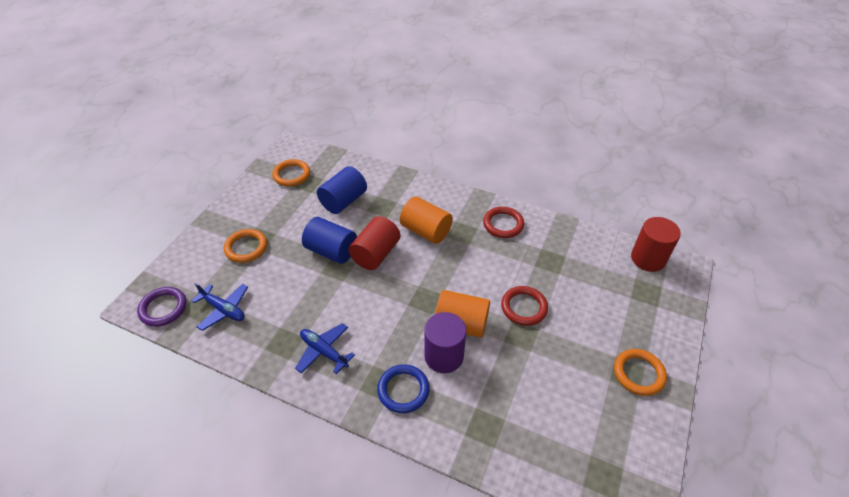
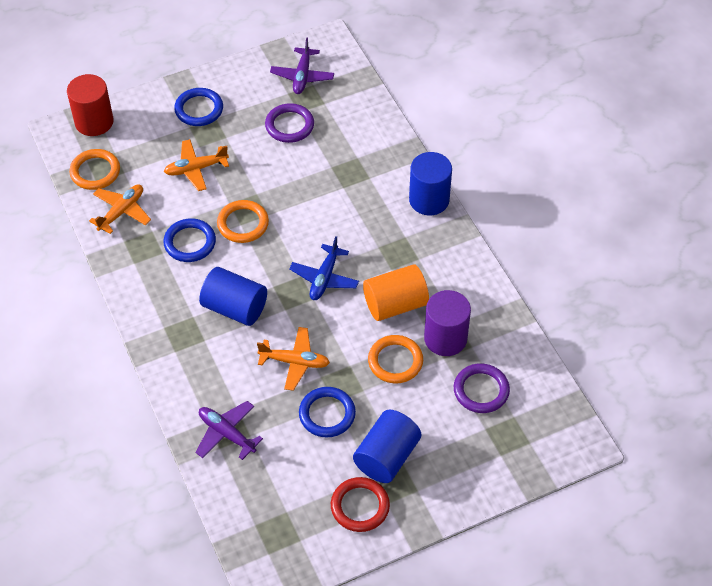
blue cylinder: [302,217,357,264] [317,166,367,214] = 2 -> [199,267,267,326] [353,410,421,483] [409,152,452,215] = 3
blue plane: [192,283,248,331] [295,323,355,374] = 2 -> [289,236,359,300] = 1
blue ring: [377,364,430,413] = 1 -> [163,219,216,262] [174,88,223,126] [299,387,356,438] = 3
orange cylinder: [400,196,453,244] [435,290,490,338] = 2 -> [363,264,429,321] = 1
orange plane: none = 0 -> [89,185,151,234] [164,139,229,191] [257,327,330,391] = 3
purple plane: none = 0 -> [195,401,263,460] [270,38,334,94] = 2
purple ring: [137,287,186,327] = 1 -> [265,103,314,143] [454,363,510,413] = 2
red cylinder: [349,216,400,270] [631,217,681,272] = 2 -> [67,74,114,136] = 1
red ring: [483,207,524,238] [501,286,548,326] = 2 -> [331,477,390,532] = 1

